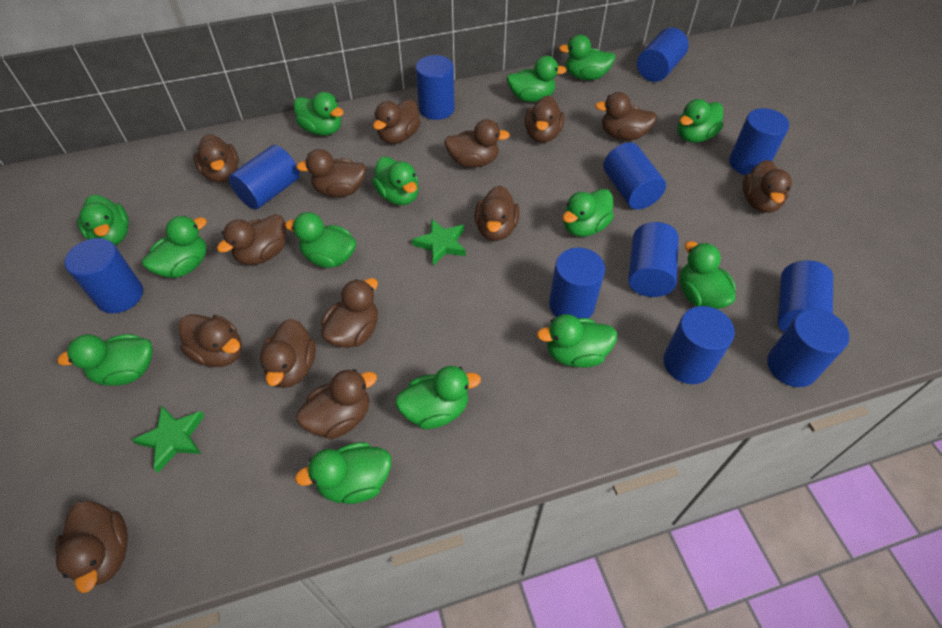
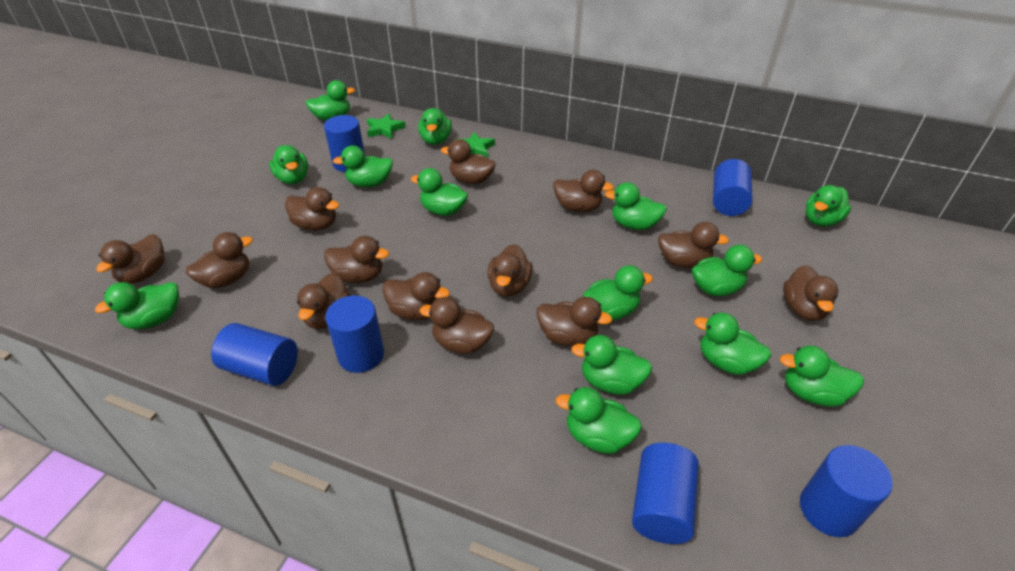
blue cylinder: [65,238,143,313] [229,145,299,210] [416,55,455,120] [549,248,605,319] [603,142,666,210] [628,222,679,297] [637,27,689,82] [663,306,735,384] [729,108,789,175] [767,309,849,387] [778,260,833,332] = 11 -> [211,323,298,386] [324,115,365,172] [325,295,384,373] [632,443,699,544] [713,159,752,216] [800,445,893,537] = 6
brown duck: [56,501,128,593] [178,314,242,367] [193,134,239,183] [217,214,286,265] [260,319,316,388] [296,149,366,197] [296,369,377,439] [321,278,378,348] [373,99,421,144] [444,119,510,167] [474,185,520,241] [524,95,565,143] [595,92,657,140] [743,160,792,213] = 14 -> [96,234,165,284] [186,232,253,288] [285,187,339,230] [297,273,351,329] [324,236,389,283] [382,272,450,320] [420,297,494,354] [441,139,496,184] [488,244,533,297] [537,297,612,346] [553,170,614,212] [658,222,729,268] [783,265,839,321] = 13

